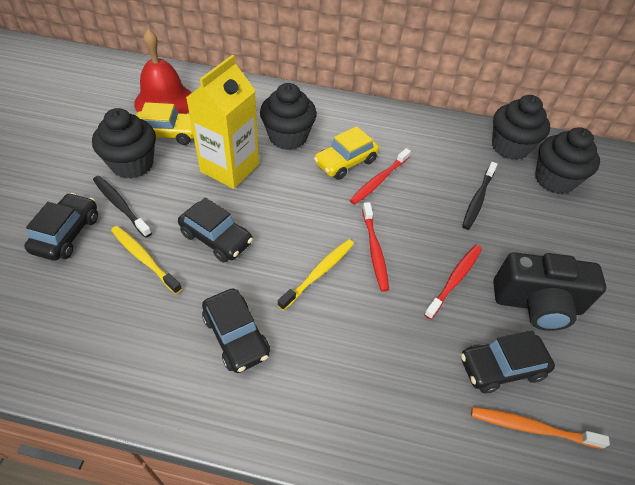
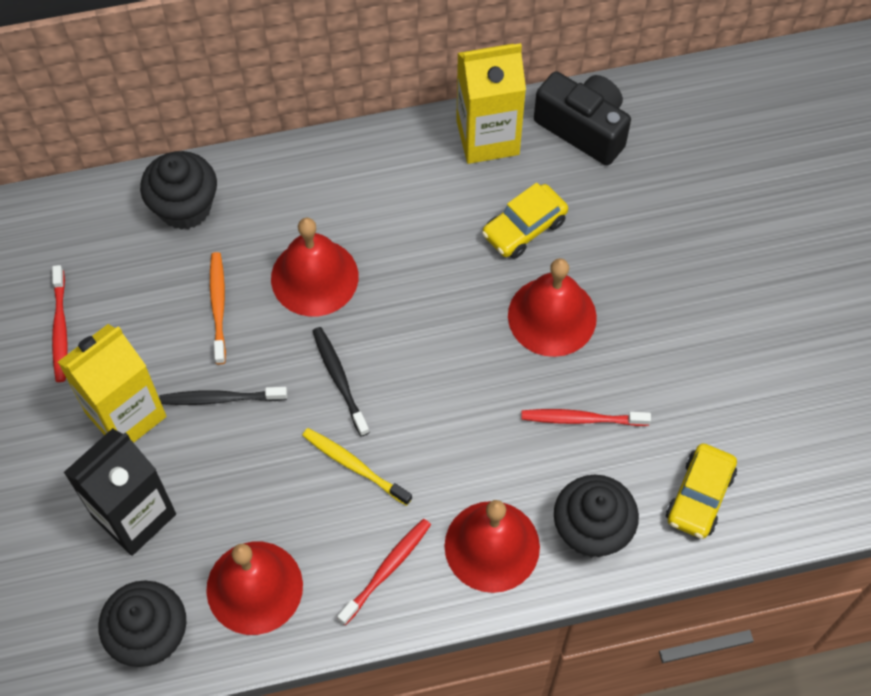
black car: [24,193,98,261] [178,197,253,262] [202,289,270,373] [461,330,555,393] = 4 -> none = 0
black carton: none = 0 -> [63,428,176,556] = 1
black cupcake: [92,108,156,179] [260,83,317,150] [492,95,550,160] [535,127,600,194] = 4 -> [98,581,186,667] [140,151,217,230] [554,475,639,558] = 3
red bell: [134,29,192,114] = 1 -> [206,542,303,635] [271,218,358,317] [445,500,540,593] [508,258,597,357] = 4
yellow carton: [186,55,259,189] = 1 -> [58,324,166,443] [456,43,526,164] = 2
yellow toothbrush: [111,226,182,294] [278,239,354,311] = 2 -> [302,428,412,506] = 1

